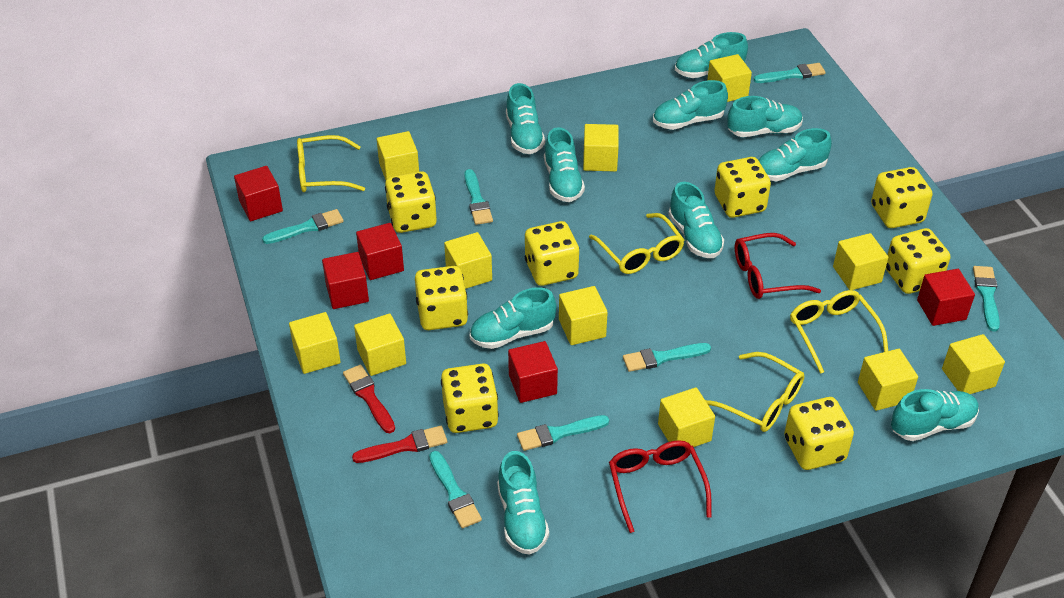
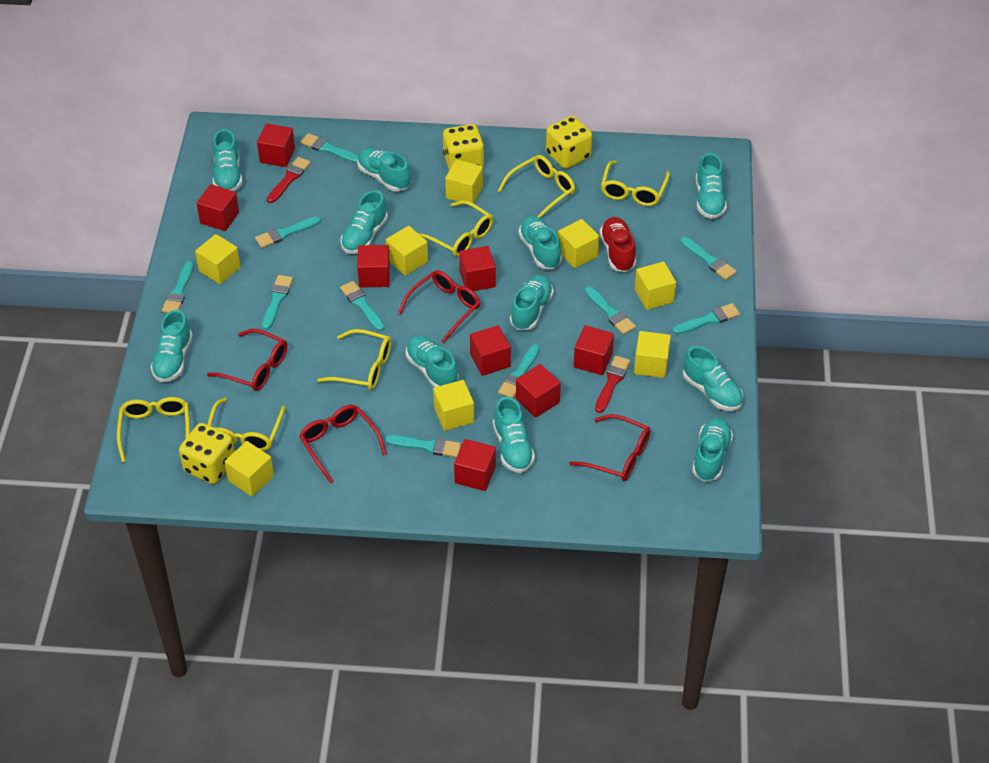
red cube: [234,166,283,221] [322,252,369,309] [356,223,404,280] [508,341,558,403] [917,269,975,326] = 5 -> [196,184,239,231] [257,124,295,167] [357,245,390,288] [454,439,496,491] [459,246,496,291] [470,325,511,376] [516,364,561,418] [574,325,614,375] = 8
red glasses: [609,440,712,533] [735,233,821,299] = 2 -> [207,329,287,391] [299,405,387,483] [398,270,480,343] [569,414,651,481] = 4
red shoe: none = 0 -> [600,217,636,272] = 1
turquoise brush: [262,209,344,244] [429,451,482,528] [464,169,493,225] [517,415,609,451] [623,343,711,372] [754,63,826,83] [973,266,1000,332] = 7 -> [162,261,194,313] [255,216,321,248] [262,275,293,330] [301,133,358,163] [340,281,385,331] [385,435,461,457] [498,344,540,398] [585,286,636,335] [672,303,740,334] [680,237,737,280] = 10
turquoise shoe: [470,287,556,349] [497,451,549,555] [506,83,545,154] [544,127,585,202] [653,80,728,130] [668,182,724,258] [675,32,748,78] [727,96,803,137] [758,128,832,181] [891,389,979,441] = 10 -> [150,310,193,383] [213,129,242,191] [341,190,388,254] [357,148,411,191] [406,336,459,387] [493,397,535,473] [510,275,554,330] [518,216,562,269] [683,346,743,411] [692,418,733,482] [696,153,727,219] = 11
yellow cube: [289,312,341,374] [354,313,406,376] [377,131,419,180] [444,232,492,289] [559,286,608,345] [583,124,619,172] [658,387,715,447] [707,54,752,102] [833,233,889,290] [858,349,918,411] [942,334,1005,394] = 11 -> [195,234,240,284] [225,441,274,497] [386,226,428,276] [433,380,474,431] [445,159,483,204] [558,219,600,268] [634,331,671,378] [635,262,676,310] = 8
yellow dice: [385,171,437,233] [415,266,468,330] [441,363,499,433] [525,221,579,286] [714,157,771,218] [784,397,854,470] [871,167,932,228] [886,228,950,294] = 8 -> [179,423,235,484] [443,124,484,171] [546,116,592,169] = 3
yellow glasses: [297,135,365,192] [589,213,684,274] [705,352,804,432] [790,290,888,374] = 4 -> [117,397,190,462] [207,398,285,451] [317,329,391,390] [419,200,493,257] [498,155,575,218] [601,161,670,206] = 6

